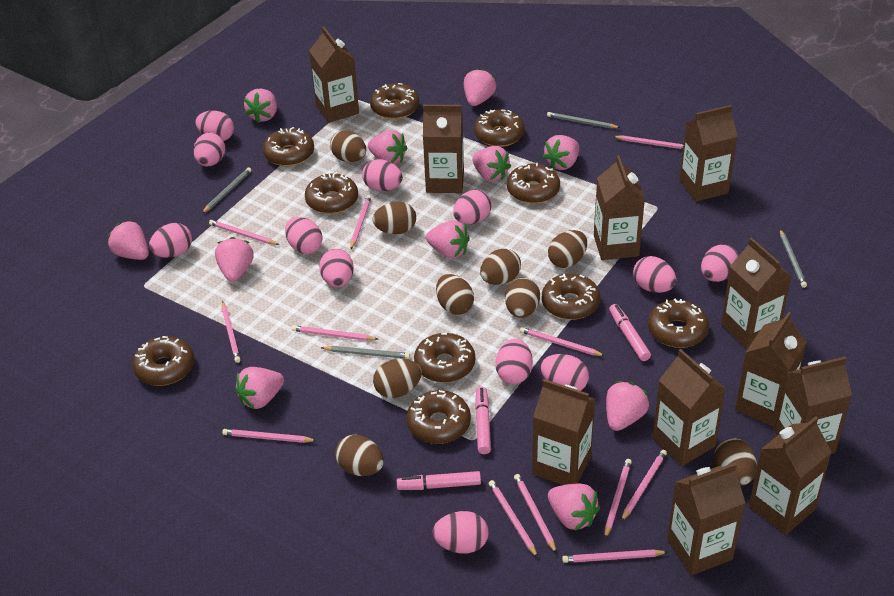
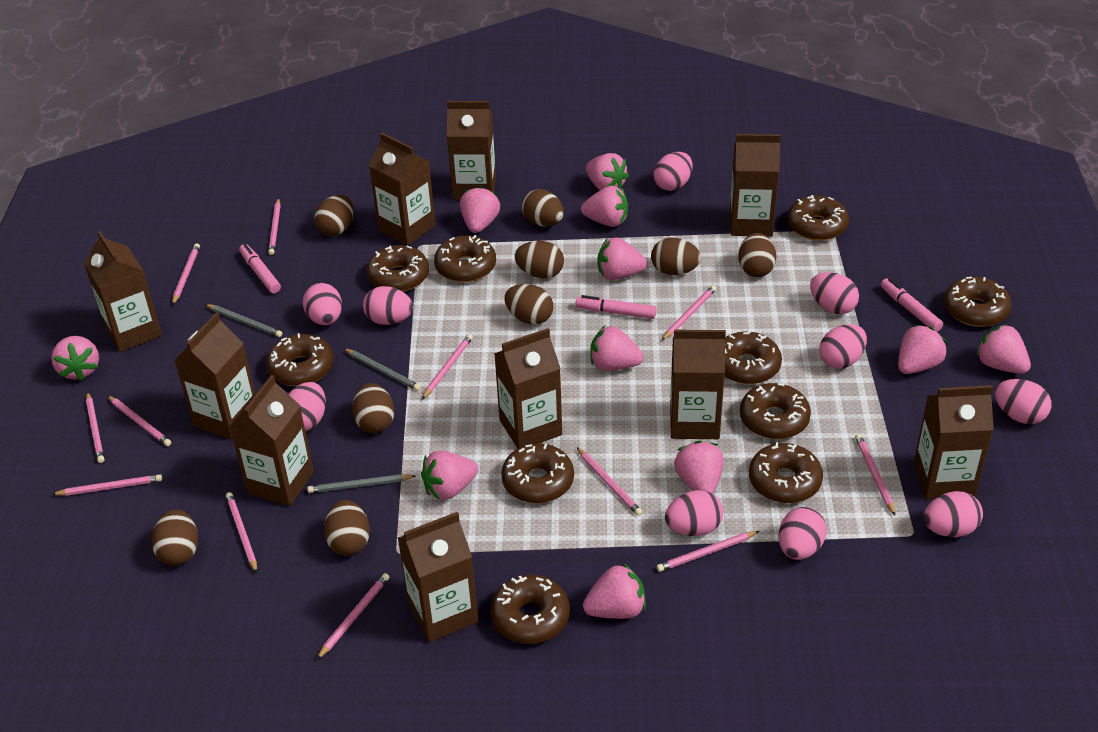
brown carton: [309,27,359,123] [423,105,464,193] [532,379,596,485] [594,156,645,260] [652,349,726,466] [667,463,745,575] [679,105,738,201] [721,238,792,349] [735,312,807,427] [749,416,832,535] [774,357,852,454] = 11 -> [84,231,162,352] [174,312,255,440] [229,375,314,506] [369,132,436,246] [398,512,478,642] [447,101,496,200] [494,328,562,449] [670,330,726,439] [730,134,781,237] [914,385,994,500] = 10
grey pencil: [202,167,251,213] [320,346,410,359] [547,112,620,128] [780,229,807,288] = 4 -> [205,304,282,337] [307,474,416,493] [344,348,421,391] = 3
pink egg: [149,223,192,258] [193,133,225,167] [196,110,234,141] [285,217,322,254] [319,249,354,287] [362,159,403,191] [432,511,489,553] [453,190,492,224] [495,339,533,384] [541,354,589,391] [633,256,676,293] [701,245,739,282] = 12 -> [288,382,326,431] [303,283,342,325] [363,286,413,325] [654,152,693,191] [665,490,723,536] [779,507,827,560] [810,272,859,314] [819,324,867,369] [924,491,983,537] [995,379,1051,424] = 10

